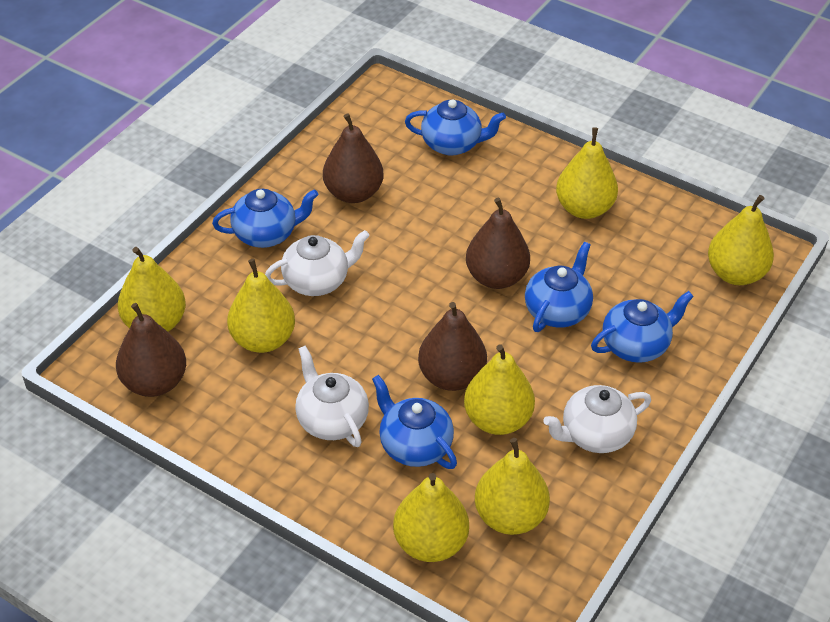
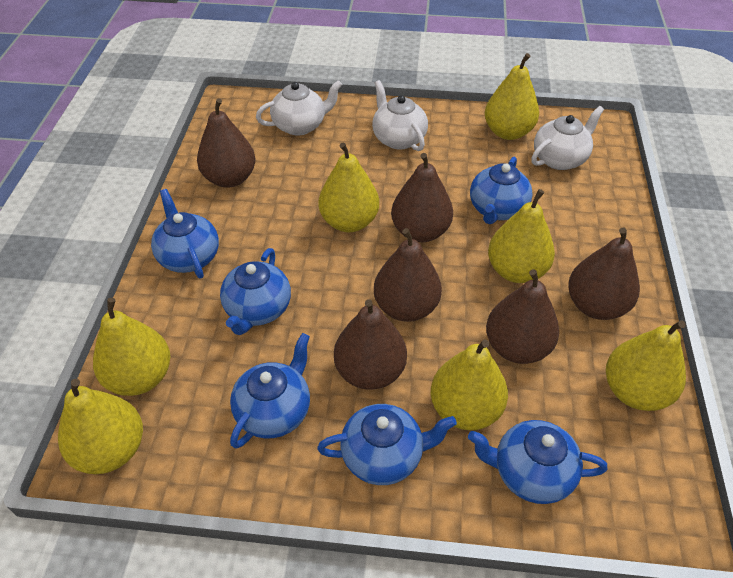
blue teapot: [212,189,319,248] [372,375,457,469] [405,99,506,156] [525,242,593,332] [591,291,694,363] = 5 -> [151,189,219,279] [220,248,291,335] [230,333,310,449] [317,404,457,485] [468,420,607,504] [470,157,533,224] = 6
brown pear: [116,303,186,397] [323,113,384,203] [418,302,487,391] [466,198,530,289] = 4 -> [197,99,255,188] [334,299,407,390] [374,228,442,322] [391,153,453,242] [486,269,559,364] [568,228,640,320] = 6

